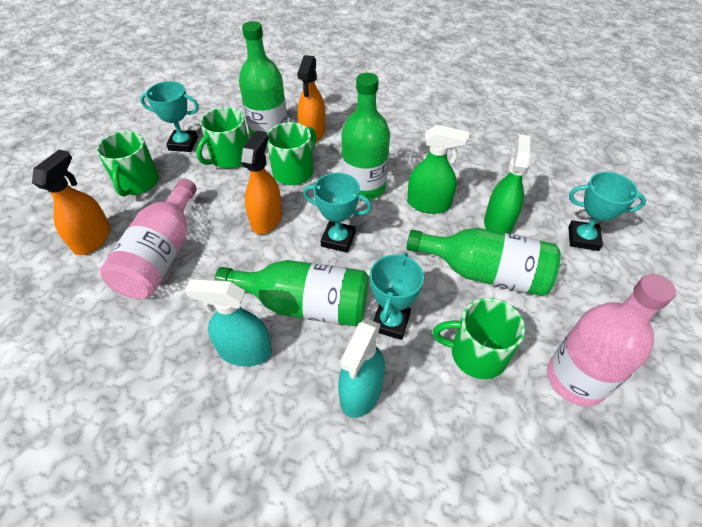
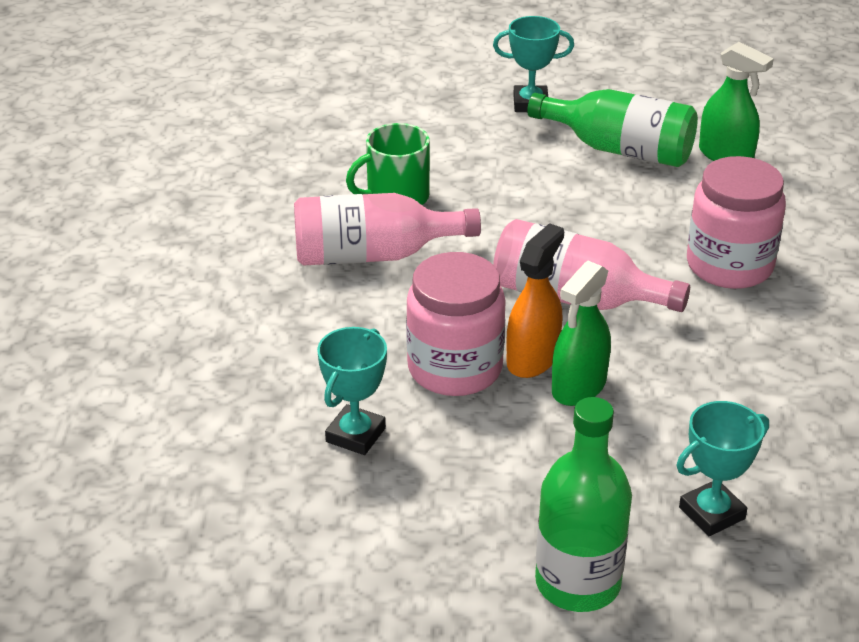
green bottle: [215,260,369,327] [239,21,288,137] [341,73,390,200] [407,228,561,296] = 4 -> [527,89,698,167] [535,397,632,612] = 2
green mug: [96,131,159,197] [196,107,249,169] [267,122,317,185] [433,298,525,379] = 4 -> [346,123,430,205] = 1
orange spray bottle: [32,150,110,255] [241,130,282,234] [297,55,326,142] = 3 -> [507,223,564,378] = 1
pink jar: none = 0 -> [406,252,506,396] [687,156,786,289] = 2
turquoise spray bottle: [185,279,272,367] [338,319,385,418] = 2 -> none = 0
turquoise trophy: [140,81,199,152] [303,173,372,253] [370,253,424,340] [568,172,646,251] = 4 -> [317,327,387,455] [493,16,574,112] [677,401,769,536] = 3

